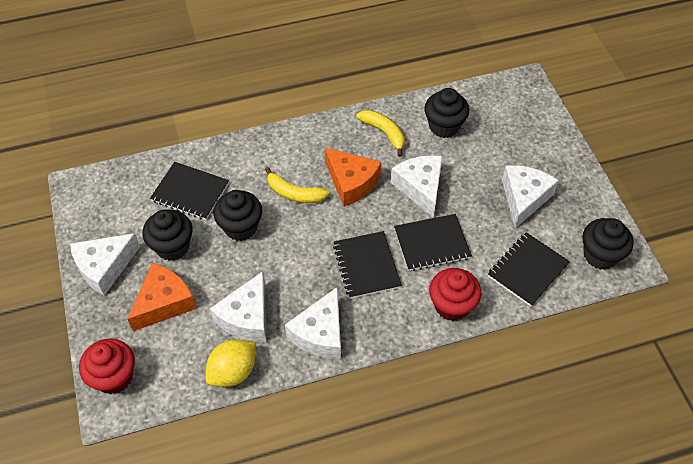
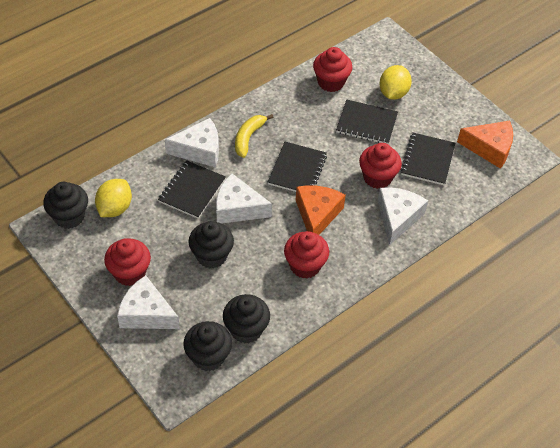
red cupcake: [79,338,135,394] [429,268,481,321] = 2 -> [104,238,151,286] [284,231,329,278] [313,47,352,92] [359,143,402,189] = 4
white cheese: [70,233,140,296] [210,271,266,342] [285,287,341,359] [391,155,443,218] [502,165,559,228] = 5 -> [117,275,180,329] [165,118,219,168] [216,174,272,224] [378,187,428,245] = 4
yellow banana: [265,167,329,203] [356,110,405,157] = 2 -> [235,114,274,158] = 1
yellow lemon: [205,340,256,387] = 1 -> [95,179,132,217] [379,65,412,100] = 2

